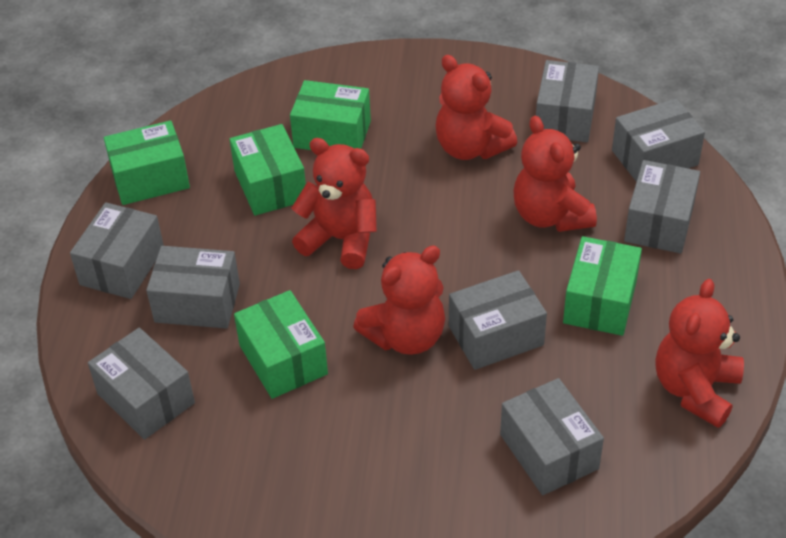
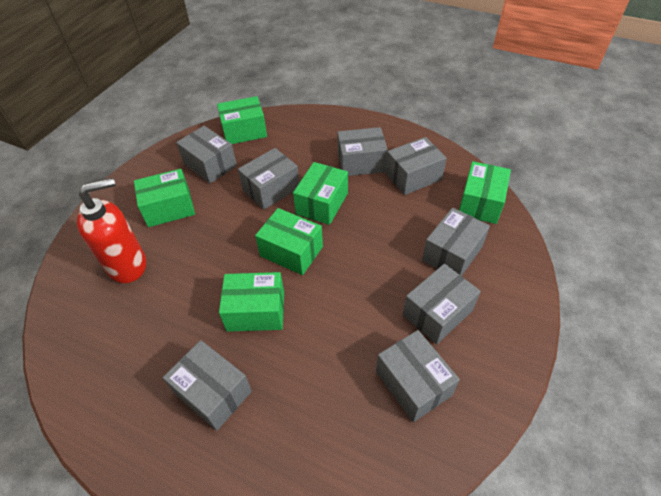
green box: [104,120,190,205] [229,124,306,216] [234,290,328,399] [290,80,371,150] [563,236,642,336] = 5 -> [134,169,195,227] [217,96,267,144] [219,272,284,332] [255,208,323,275] [293,162,348,225] [459,161,511,224] = 6
red soap dispenser: none = 0 -> [77,178,146,283] = 1
red teddy bear: [291,138,377,269] [353,245,445,355] [435,55,517,160] [513,116,597,232] [656,279,744,428] = 5 -> none = 0

